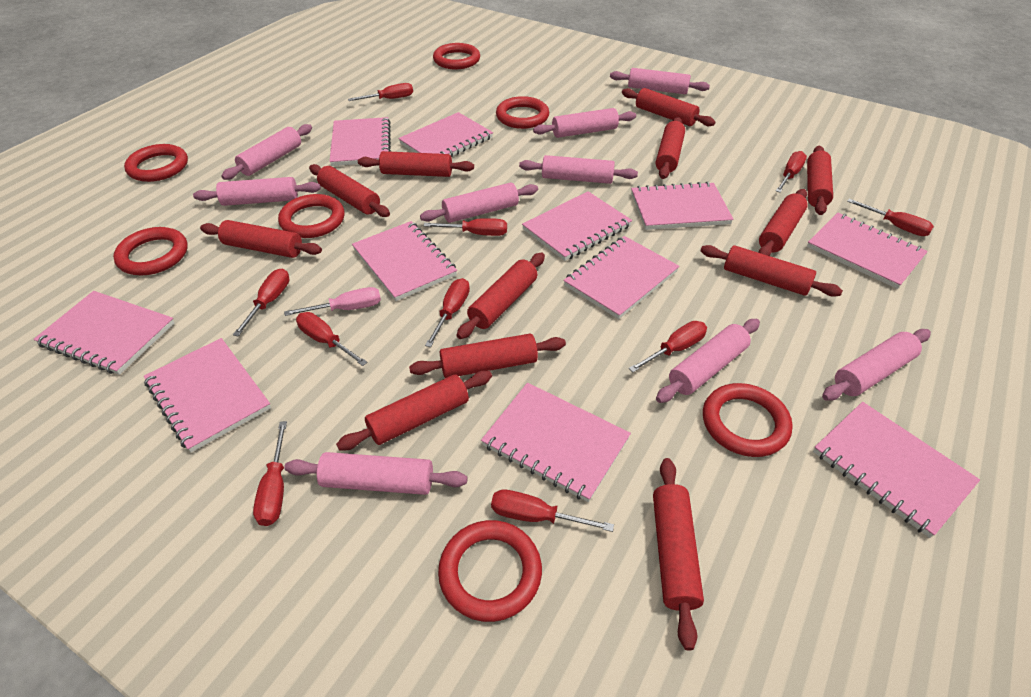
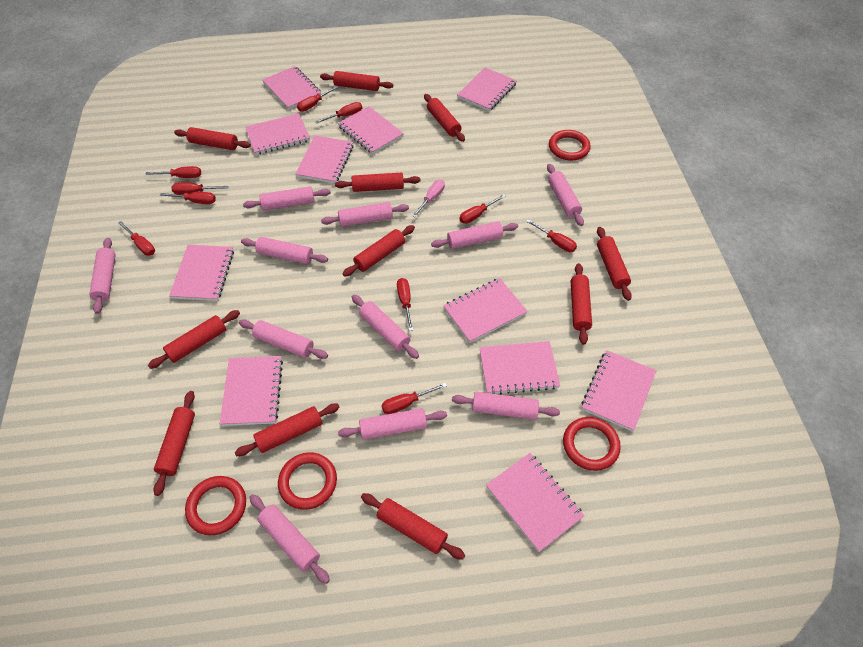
pink rolling pin: [193,177,321,206] [221,124,312,180] [284,452,468,495] [420,182,538,223] [519,155,638,184] [533,108,636,138] [610,68,710,94] [656,319,760,403] [822,329,931,401] = 9 -> [89,238,116,314] [239,319,328,359] [241,237,328,264] [243,186,331,211] [249,494,330,584] [321,202,409,227] [338,408,447,440] [352,295,419,359] [431,221,518,249] [452,392,560,420] [547,164,584,226] = 11
red ring: [113,227,188,275] [124,144,188,182] [278,194,345,238] [433,43,480,69] [438,520,542,622] [496,96,549,129] [703,383,793,457] = 7 -> [185,476,246,535] [278,452,337,510] [549,130,591,161] [563,417,621,471] = 4
red rolling pin: [200,220,322,258] [309,164,390,217] [336,371,492,450] [358,151,474,177] [409,334,566,378] [457,252,545,339] [622,88,716,126] [653,458,704,651] [656,117,685,179] [701,245,843,297] [758,189,808,256] [807,146,833,215] = 12 -> [148,310,240,369] [153,391,195,496] [174,127,251,150] [235,403,340,456] [320,71,393,91] [335,173,420,192] [343,225,415,277] [361,493,465,560] [424,94,465,142] [571,263,592,345] [597,227,632,301] = 11

